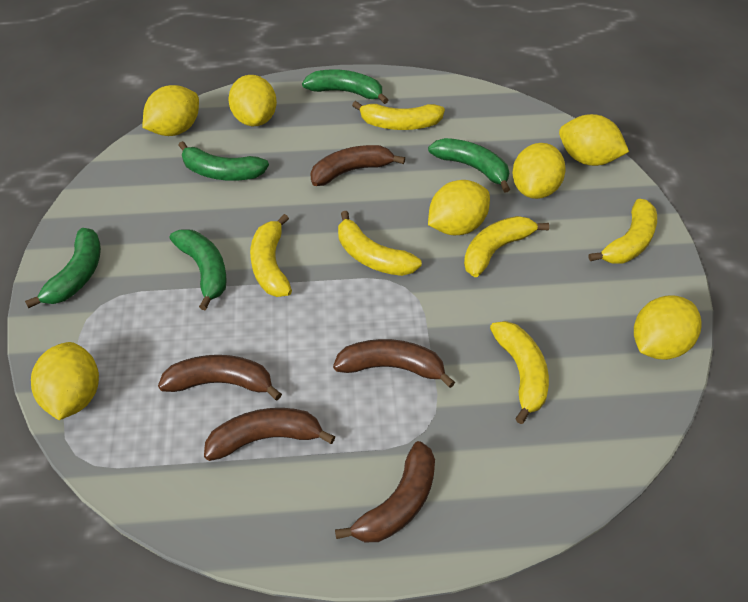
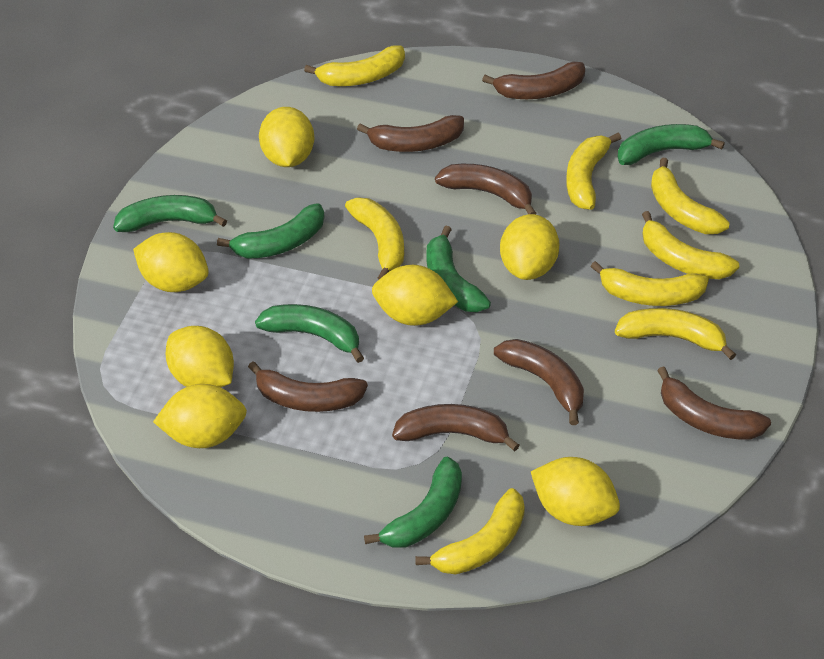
brown banana: [158,355,282,400] [204,408,335,461] [310,145,405,186] [333,339,455,388] [335,441,435,542] = 5 -> [248,361,368,412] [357,115,464,152] [392,404,520,451] [435,164,537,215] [482,62,585,99] [494,339,584,425] [657,367,771,439] = 7
green banana: [25,228,101,308] [170,229,227,310] [178,141,269,181] [302,69,388,104] [428,138,510,193] = 5 -> [113,195,227,232] [217,203,325,259] [255,304,364,363] [364,457,462,548] [426,226,491,312] [617,124,725,165] = 6
yellow banana: [250,214,292,297] [338,211,422,276] [352,101,445,130] [464,216,549,277] [490,321,549,424] [589,199,657,264] = 6 -> [304,46,405,86] [345,197,404,280] [415,488,525,575] [566,133,621,210] [590,261,709,306] [615,308,736,360] [642,211,739,279] [651,157,730,234] = 8

